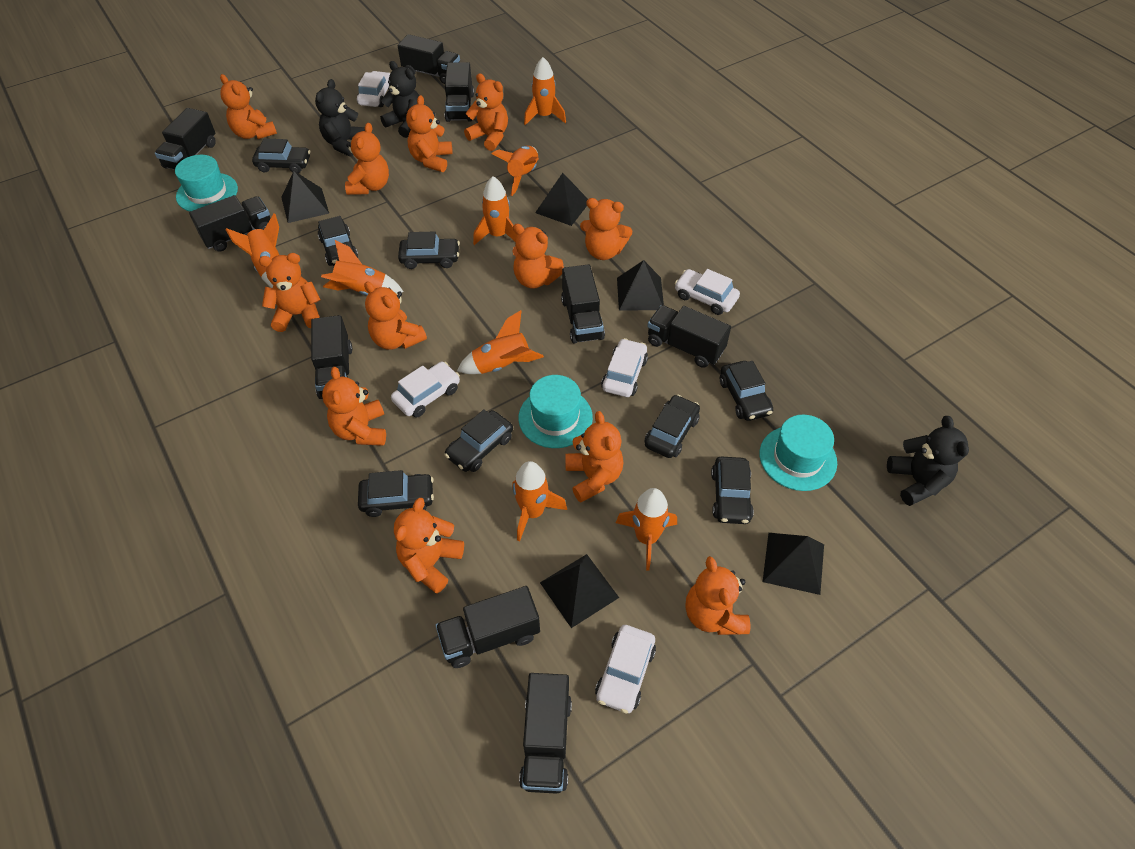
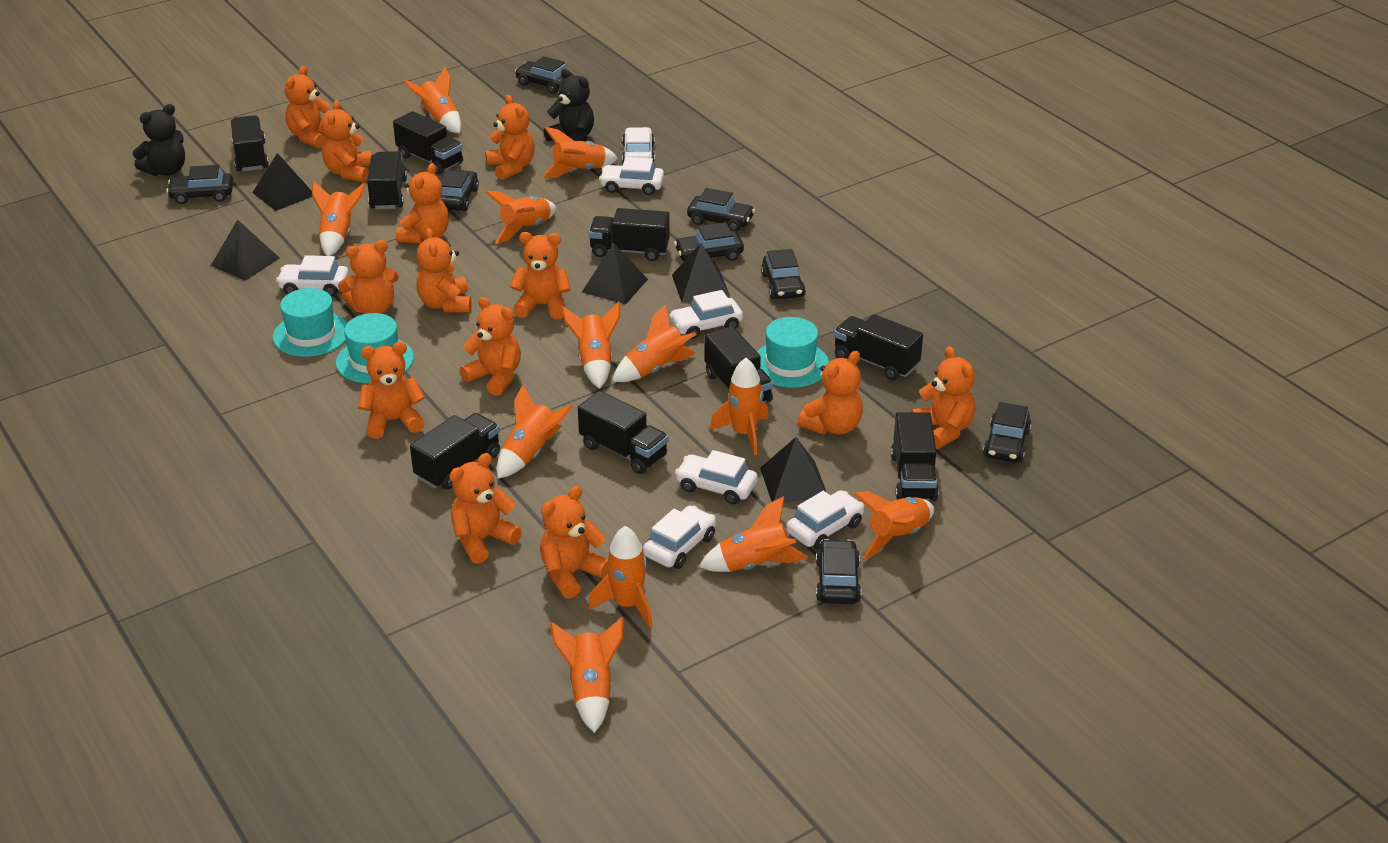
black teddy bear: [315,79,365,157] [380,61,419,138] [887,416,969,506] = 3 -> [133,104,185,176] [543,69,594,142] = 2
orange rocket: [225,213,279,288] [321,240,403,295] [457,310,544,374] [473,176,517,245] [492,146,539,196] [512,461,567,541] [524,57,566,125] [616,488,677,571] = 8 -> [312,181,365,256] [403,67,461,133] [485,191,556,244] [497,385,573,479] [542,127,618,178] [550,617,624,733] [561,301,620,389] [588,526,652,627] [612,304,697,382] [699,496,808,572] [710,358,769,455] [854,491,934,559] = 12
orange teddy bear: [220,74,277,139] [259,253,321,332] [322,367,386,446] [345,123,389,195] [364,282,427,350] [394,498,464,593] [406,95,453,172] [464,73,508,151] [512,224,564,289] [566,411,623,502] [580,198,632,260] [686,556,750,635] = 12 -> [285,66,330,148] [321,100,371,182] [338,240,399,314] [358,342,425,439] [396,163,449,243] [416,228,471,312] [449,453,522,564] [460,297,521,396] [485,95,535,180] [510,232,571,319] [540,486,608,599] [798,351,863,435] [911,346,975,449] = 13
white car: [357,71,391,107] [391,362,460,417] [595,625,656,713] [601,338,648,397] [675,269,740,315] = 5 -> [276,255,349,296] [599,157,664,195] [622,127,655,163] [643,505,716,569] [669,290,743,339] [675,450,758,504] [786,490,864,550] = 7

